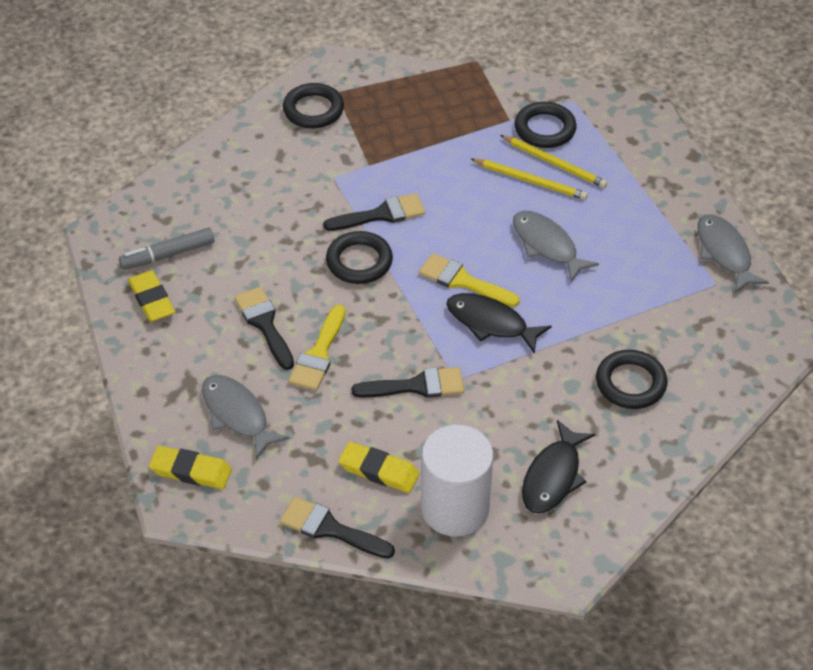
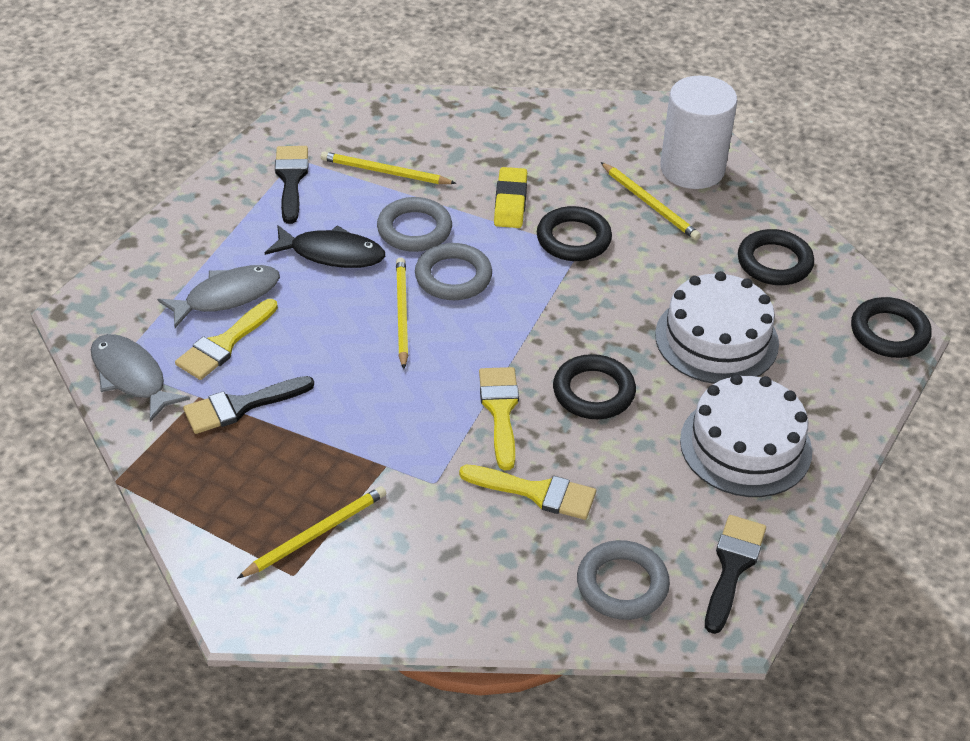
black brush: [234,287,294,370] [280,497,395,559] [323,193,425,231] [351,367,464,398] = 4 -> [183,376,314,434] [275,146,308,224] [705,515,766,634] = 3
black fish: [446,293,552,354] [522,420,595,514] = 2 -> [265,225,385,268] = 1
grey fish: [202,375,290,459] [513,211,599,282] [698,214,769,294] = 3 -> [91,334,190,422] [157,265,280,328] = 2
grey marker: [119,228,215,270] = 1 -> none = 0
grey ring: none = 0 -> [377,197,452,252] [415,243,492,300] [577,540,670,620] = 3
white cake: none = 0 -> [655,271,779,384] [680,374,812,497] = 2
yellow brush: [288,305,345,391] [419,253,520,307] = 2 -> [175,299,278,380] [459,465,596,520] [479,367,519,470] = 3
yellow eraser: [128,270,175,322] [149,446,232,489] [339,442,420,493] = 3 -> [494,167,527,228] = 1
yellow pencil: [471,159,588,200] [500,135,607,188] = 2 -> [237,486,386,579] [321,152,457,184] [396,257,408,369] [600,162,701,240] = 4

